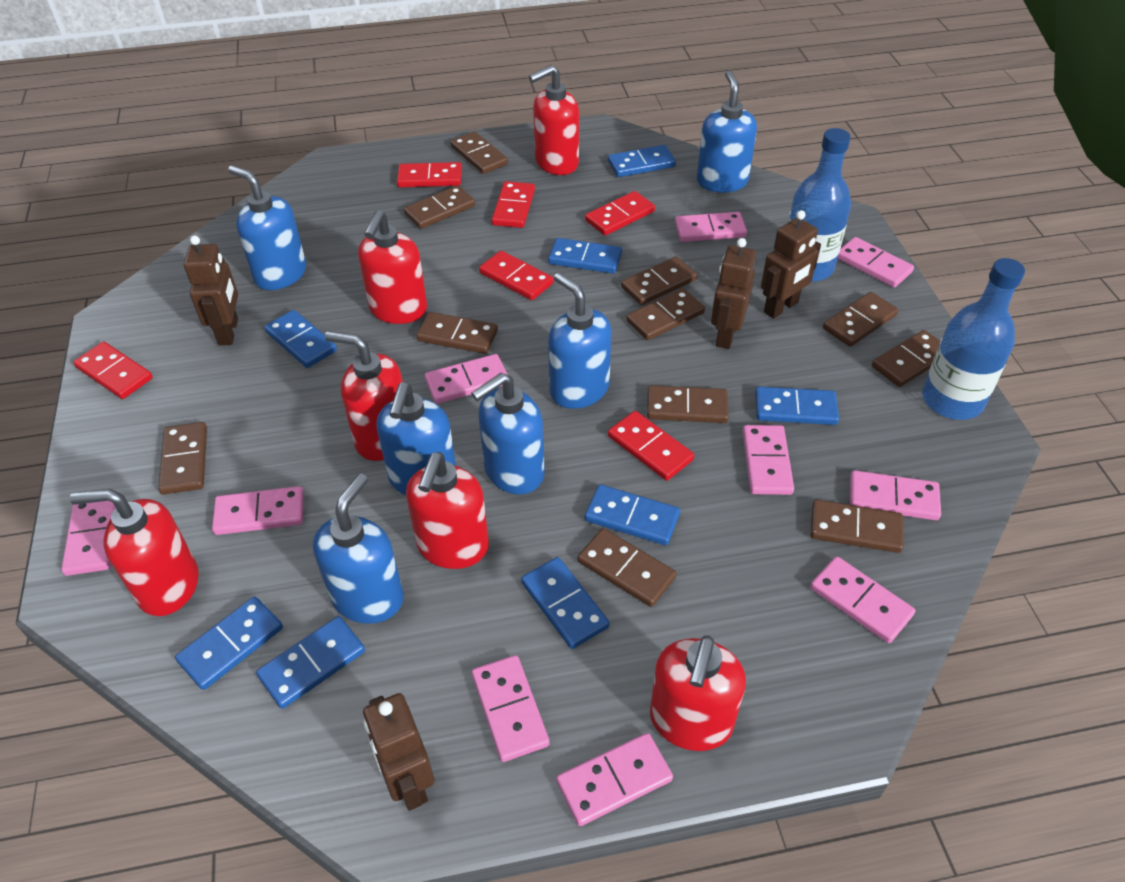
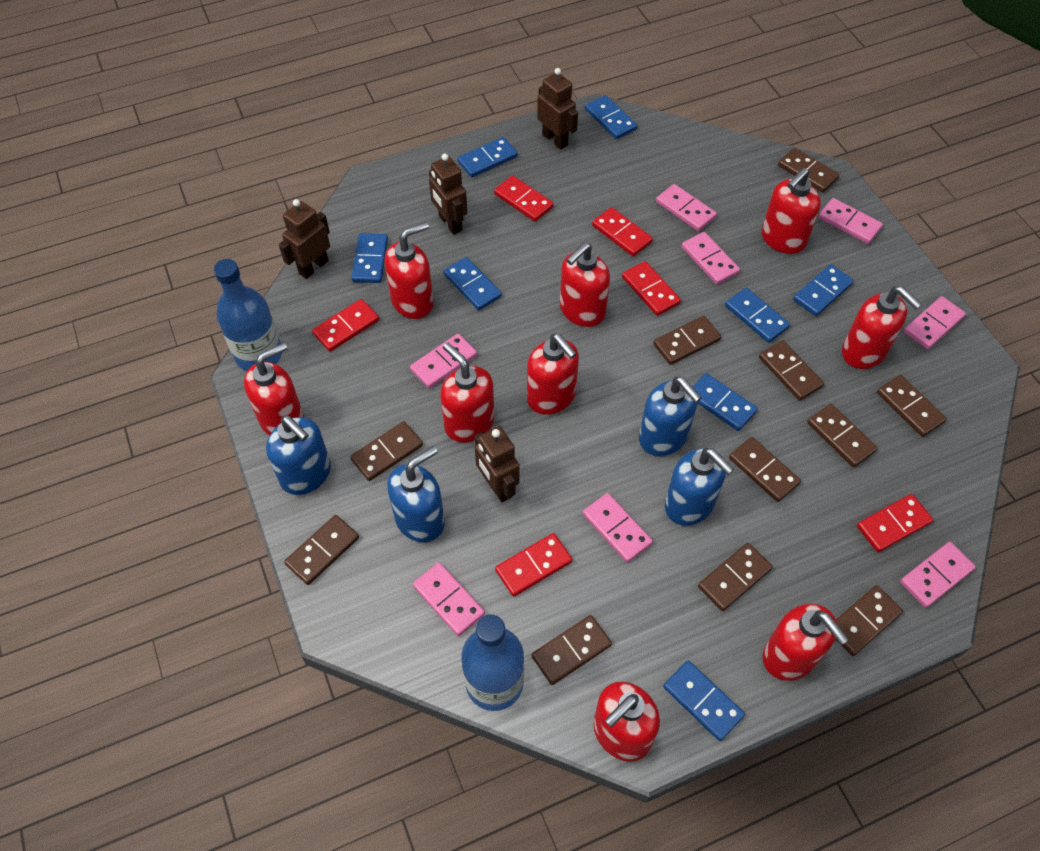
blue soap dispenser: [228,165,306,290] [313,474,404,624] [376,382,456,495] [471,373,545,494] [548,272,612,409] [697,70,757,193] = 6 -> [266,416,331,495] [387,446,445,543] [639,376,702,456] [665,448,734,526] = 4
pink domino: [61,501,116,576] [212,486,304,535] [425,354,508,404] [472,655,550,762] [556,733,673,826] [675,212,747,242] [743,425,794,495] [810,556,915,643] [838,237,914,288] [850,470,941,520] = 10 -> [410,334,477,389] [413,562,485,636] [582,493,653,563] [656,184,717,231] [681,232,740,285] [818,198,883,244] [900,542,976,608] [904,296,966,349] = 8
red soap dispenser: [70,489,198,616] [325,331,403,461] [358,210,427,324] [406,452,489,569] [529,65,579,175] [650,635,746,751] = 6 -> [244,342,304,435] [384,222,434,319] [440,342,494,442] [527,334,579,415] [560,243,610,327] [593,682,660,762] [762,168,821,254] [763,604,849,681] [842,286,922,369] = 9

